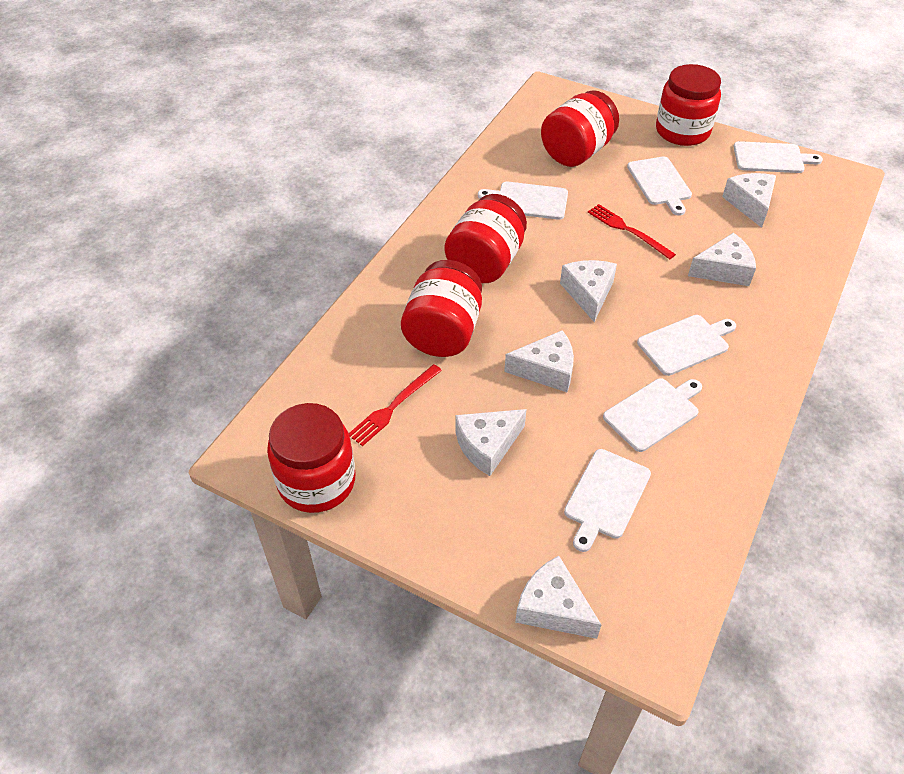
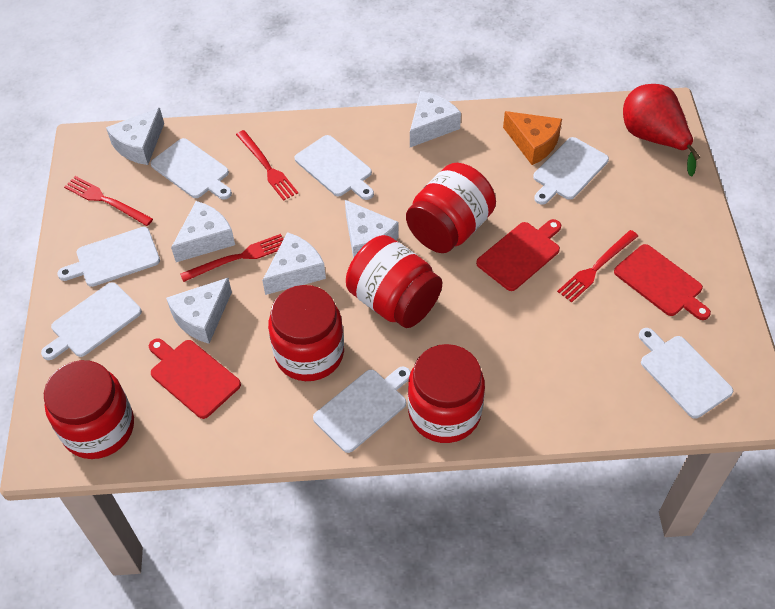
orange cheese: none = 0 -> [503,111,562,165] = 1
red cutting board: none = 0 -> [149,338,241,419] [476,219,561,291] [614,244,711,320] = 3
red fork: [349,364,442,446] [588,204,676,259] = 2 -> [64,176,153,226] [180,234,283,282] [236,130,298,201] [557,230,638,303] = 4
red pear: none = 0 -> [623,84,700,176] = 1
white cutting board: [478,182,568,220] [564,449,651,552] [603,378,702,452] [627,156,692,216] [637,315,736,376] [734,141,823,173] = 6 -> [41,282,142,360] [57,227,160,287] [151,138,232,200] [295,135,374,200] [313,367,411,453] [533,137,609,205] [639,328,733,419] = 7

